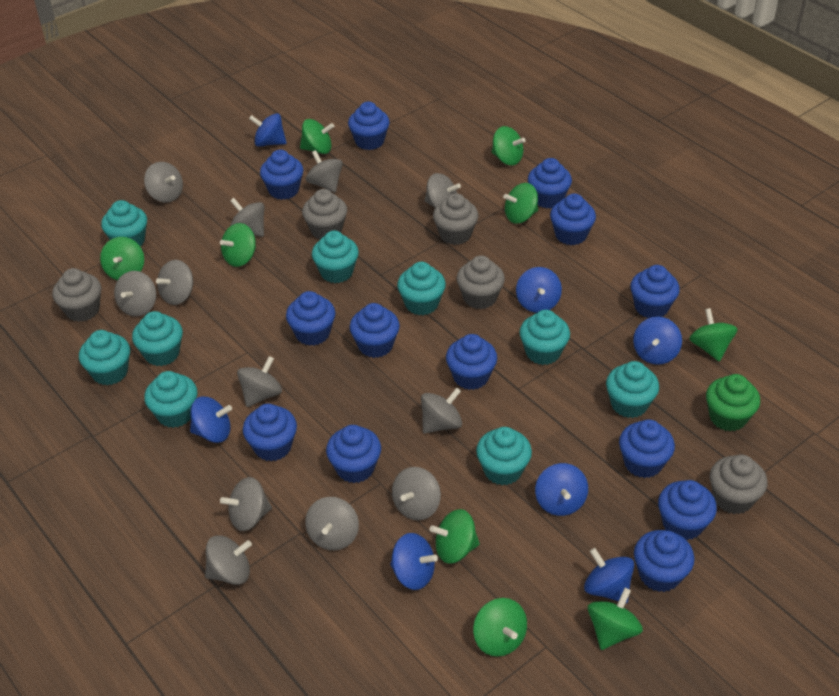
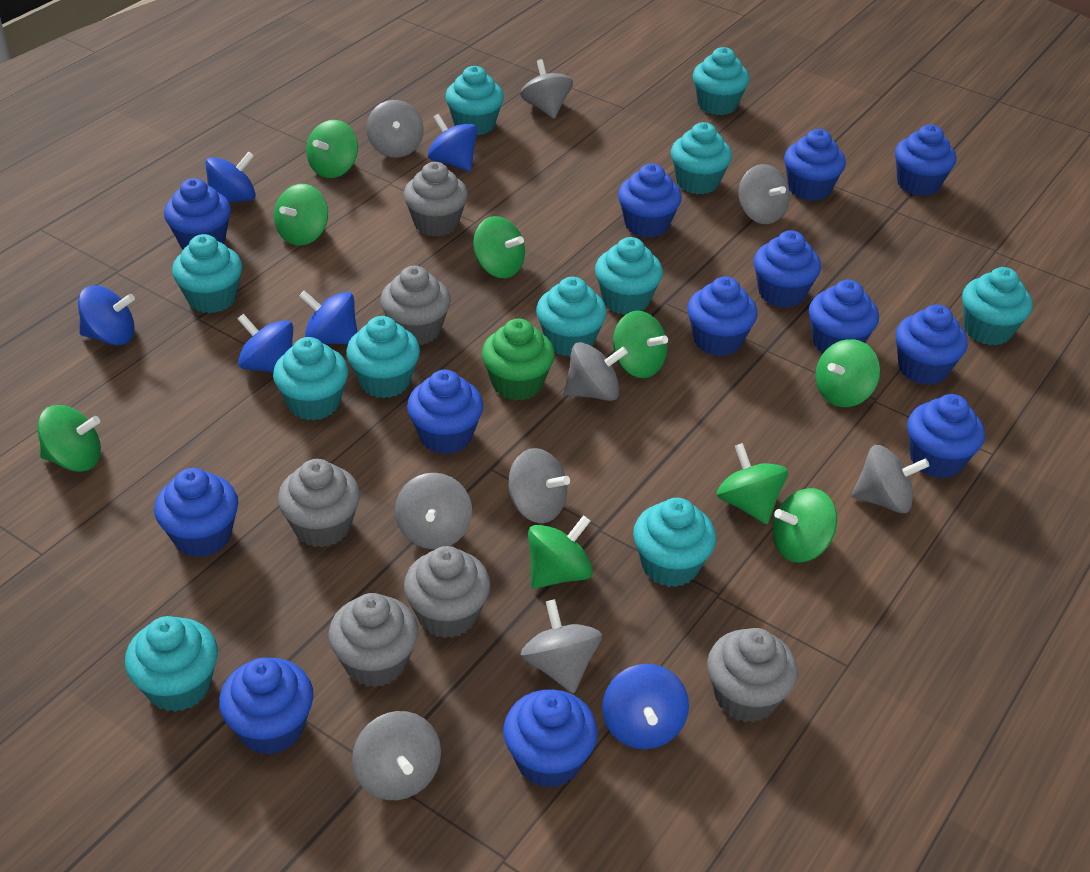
blue spinning top: [190,396,232,443] [249,113,287,147] [390,533,438,590] [516,267,562,313] [535,463,588,516] [584,548,634,603] [633,317,682,365] = 7 -> [78,286,135,345] [205,151,256,203] [238,314,293,373] [299,290,357,344] [428,114,478,171] [602,664,689,749] = 6
grey cupcake: [52,268,101,322] [302,189,347,239] [433,193,478,245] [457,256,505,309] [710,455,767,514] = 5 -> [278,459,360,548] [328,593,418,687] [380,266,451,345] [404,162,468,237] [404,546,490,638] [707,628,798,722] = 6
grey spinning top: [114,271,156,317] [144,162,183,203] [156,260,193,305] [205,535,252,585] [220,477,272,531] [230,198,264,237] [237,356,282,407] [305,497,359,550] [306,150,343,193] [392,467,441,520] [421,388,462,433] [425,173,461,208] = 12 -> [352,711,441,800] [366,100,424,158] [395,473,472,549] [508,448,570,523] [520,59,573,119] [521,599,602,693] [564,342,628,401] [739,164,790,224] [851,445,930,513] = 9
turquoise cupcake: [79,330,130,385] [101,200,147,246] [132,311,183,366] [144,371,197,428] [312,231,359,283] [397,262,446,315] [476,427,532,485] [520,310,570,365] [606,361,659,418] = 9 -> [125,616,218,712] [172,234,242,313] [273,337,348,420] [346,316,420,398] [445,66,504,135] [536,277,607,357] [595,237,663,315] [633,498,716,587] [671,122,732,194] [693,47,749,115] [962,267,1032,345] = 11

